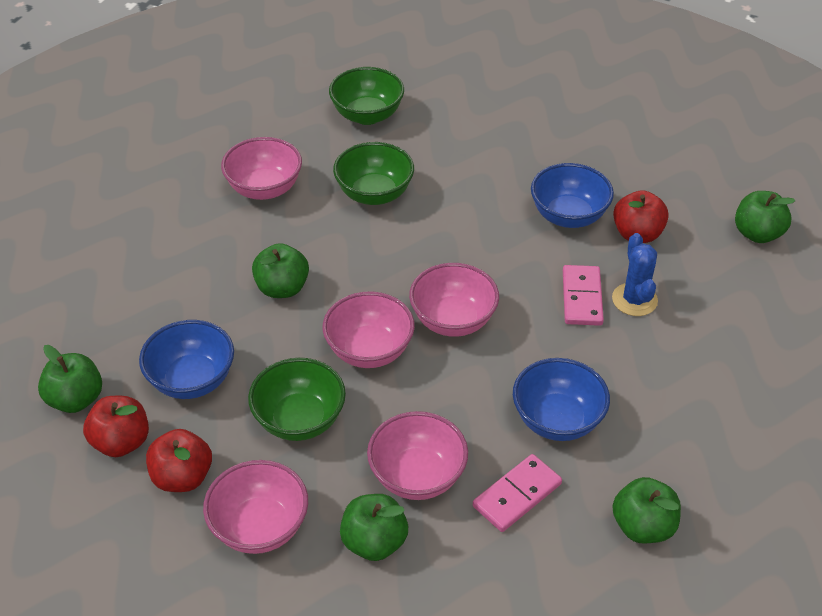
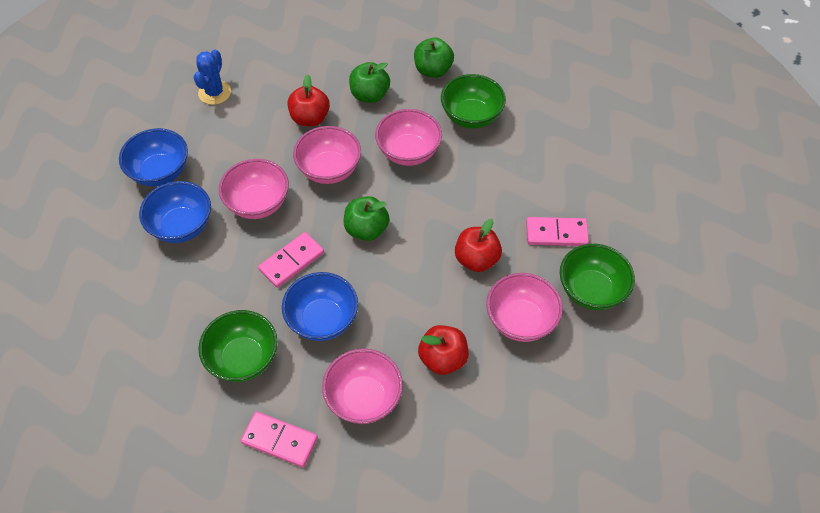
green apple: [38,345,102,413] [252,243,309,298] [340,494,408,561] [612,477,681,543] [735,191,795,243] = 5 -> [344,196,389,241] [349,62,390,103] [414,38,454,78] = 3
pink domino: [473,454,562,532] [563,265,604,326] = 2 -> [241,412,318,467] [258,232,324,288] [526,217,589,246] = 3

